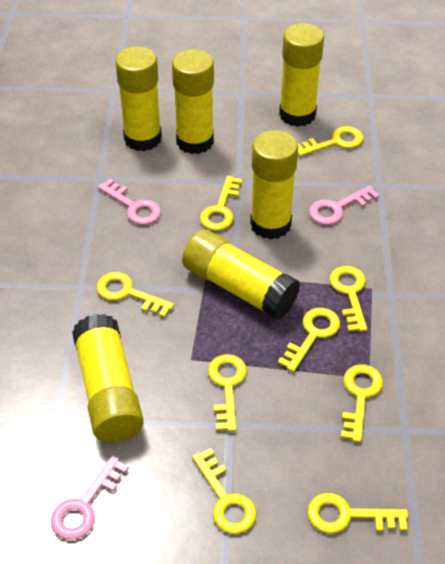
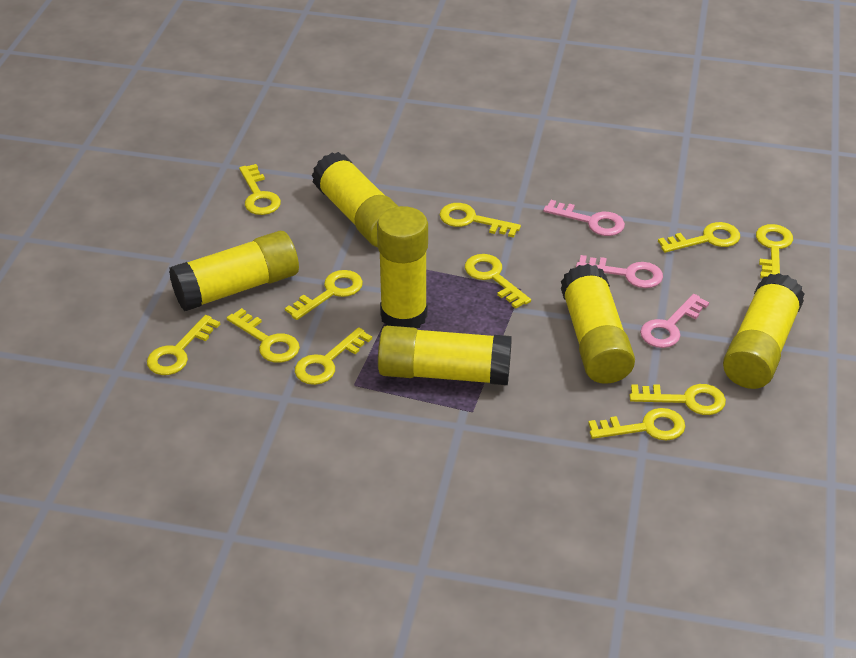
yellow key: [97,272,174,318] [192,448,257,534] [200,176,243,231] [208,354,247,432] [278,308,340,372] [297,126,363,156] [307,493,408,533] [329,266,367,332] [341,365,383,443] = 9 -> [147,315,221,375] [227,308,300,363] [239,164,281,215] [285,270,363,320] [295,327,372,385] [440,203,521,238] [465,254,531,309] [588,408,685,441] [629,384,726,415] [658,222,740,253] [756,224,793,278] = 11

